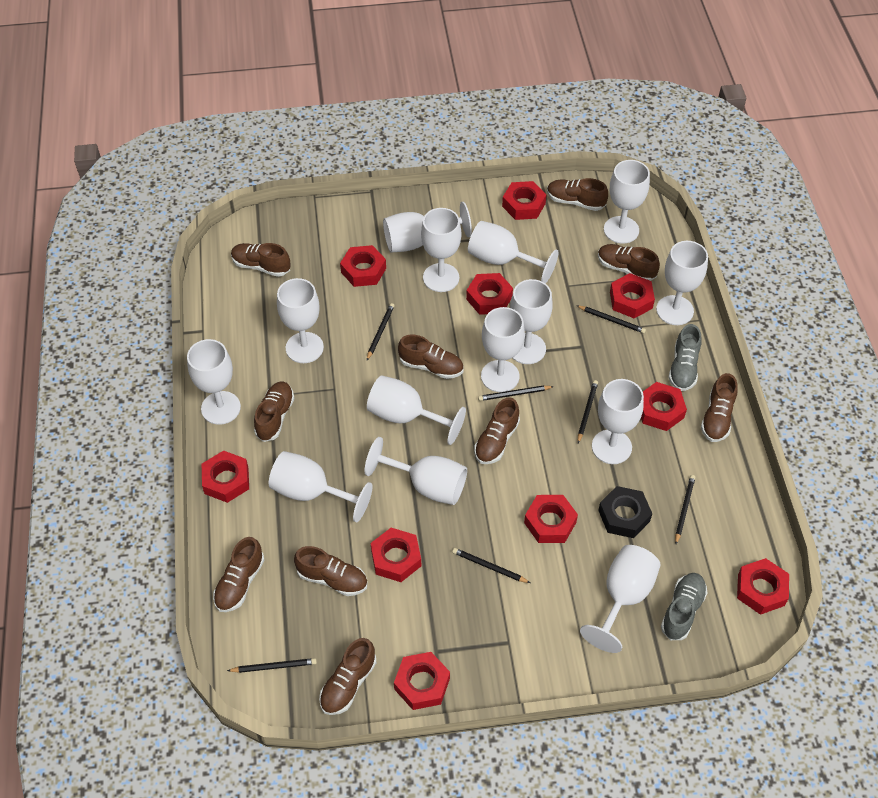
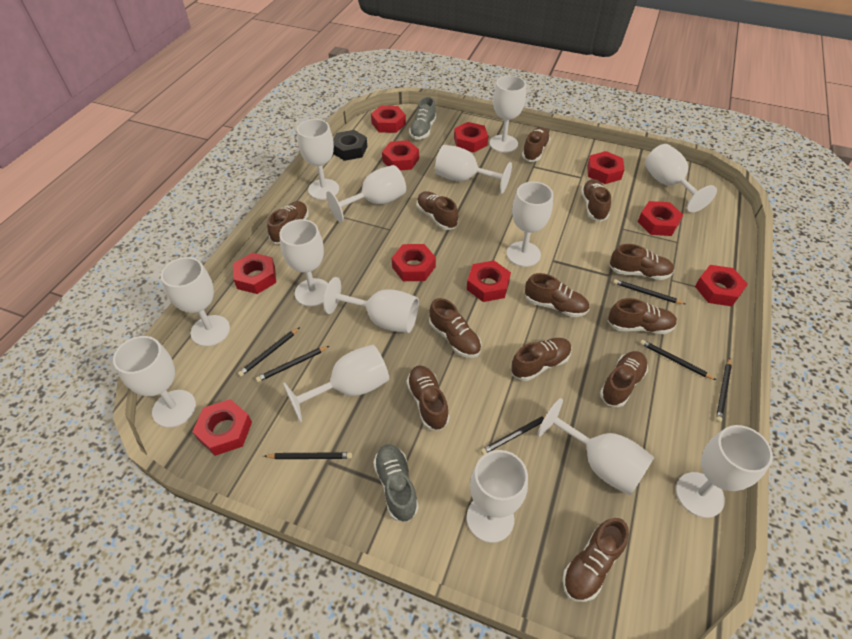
brown shoe: [213,537,264,612] [231,243,290,277] [254,381,295,442] [294,546,368,596] [319,638,376,715] [398,335,463,379] [474,397,520,464] [547,178,608,211] [598,244,660,281] [701,373,738,442] = 10 -> [267,201,309,244] [407,366,449,431] [417,191,458,230] [429,298,482,358] [511,338,572,381] [522,127,550,162] [525,273,589,317] [562,518,629,602] [581,179,611,222] [600,351,648,407] [608,298,677,334] [609,244,674,280] = 12

